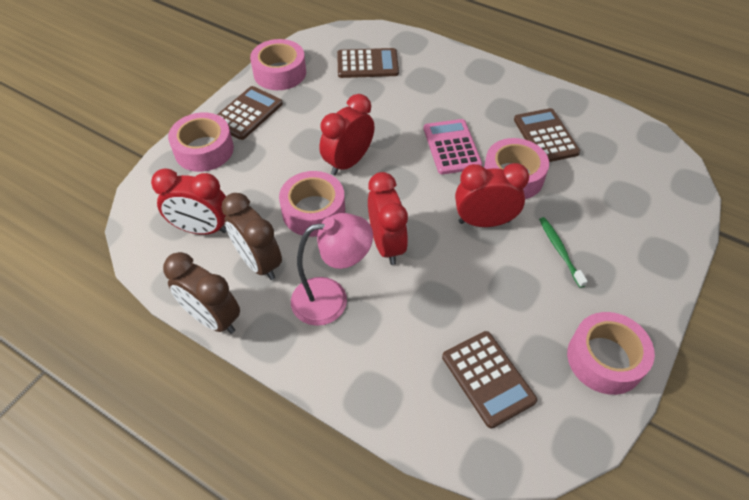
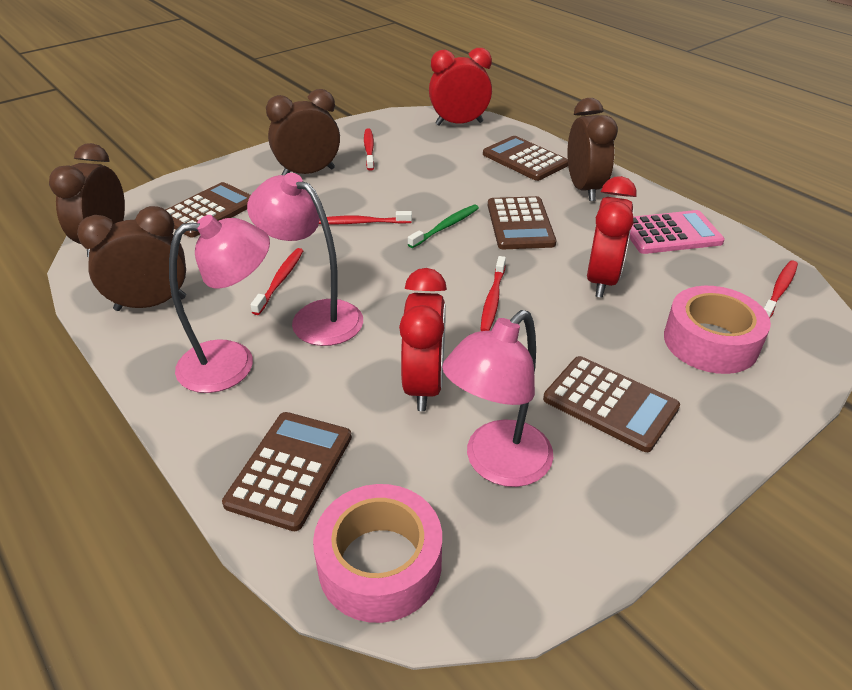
brown calculator: [217,86,283,140] [337,48,399,78] [442,331,537,429] [514,108,580,162] = 4 -> [166,182,251,238] [222,412,352,531] [483,136,568,181] [488,196,556,249] [543,356,680,452] = 5
brown clock: [163,252,240,334] [221,193,282,280] = 2 -> [49,143,125,257] [77,206,186,311] [266,89,340,175] [567,98,618,201] = 4
pink lamp: [291,213,373,326] = 1 -> [169,215,270,393] [247,173,363,346] [442,310,553,487] = 3
pink tape: [168,113,234,172] [250,39,306,90] [279,171,345,237] [484,138,549,199] [567,312,655,395] = 5 -> [313,484,442,623] [664,286,771,374] = 2
red clock: [151,168,227,235] [319,94,375,175] [368,172,408,265] [455,163,529,227] = 4 -> [399,268,447,411] [429,48,492,126] [587,176,637,298] = 3
red toothbrush: none = 0 -> [250,248,303,315] [319,211,412,224] [364,128,374,171] [480,256,506,331] [764,260,798,318] = 5

